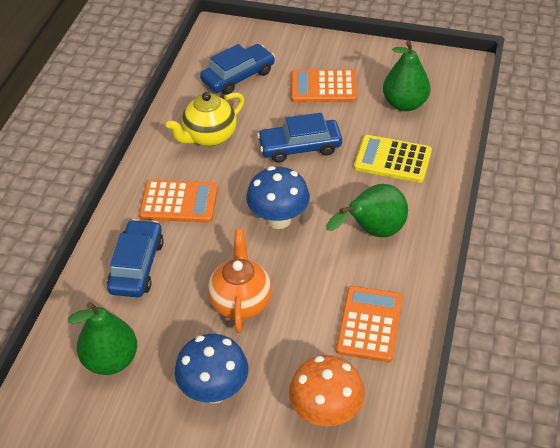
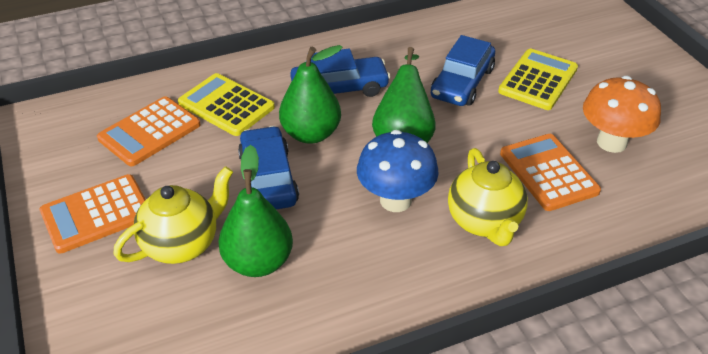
blue mushroom: [175,334,248,404] [246,166,310,229] = 2 -> [357,130,439,212] = 1
orange teapot: [208,230,272,333] = 1 -> none = 0
yellow calculator: [354,135,432,183] = 1 -> [178,73,275,136] [498,49,578,110] = 2
yellow teapot: [166,92,244,147] = 1 -> [113,166,233,264] [448,148,528,246] = 2

